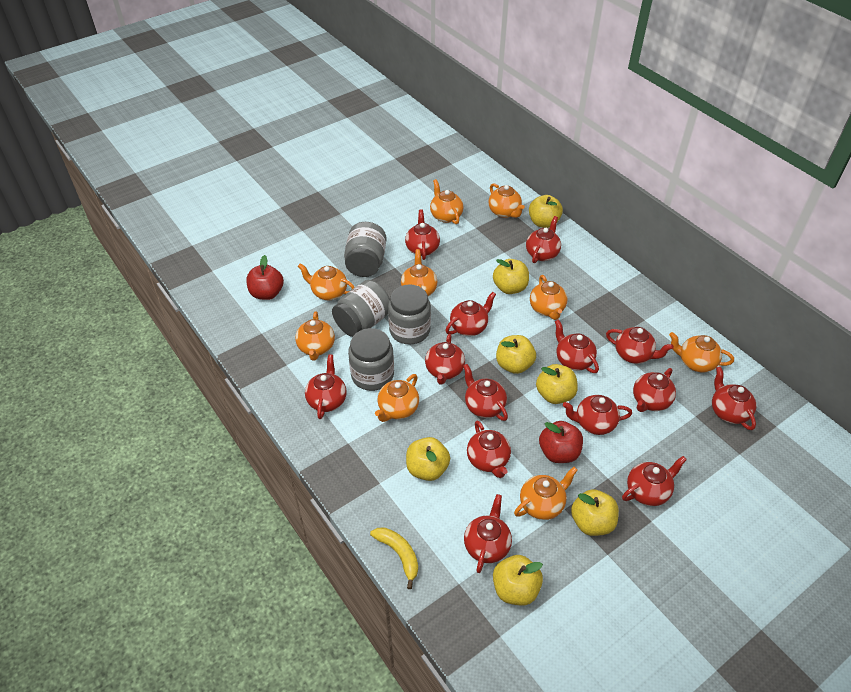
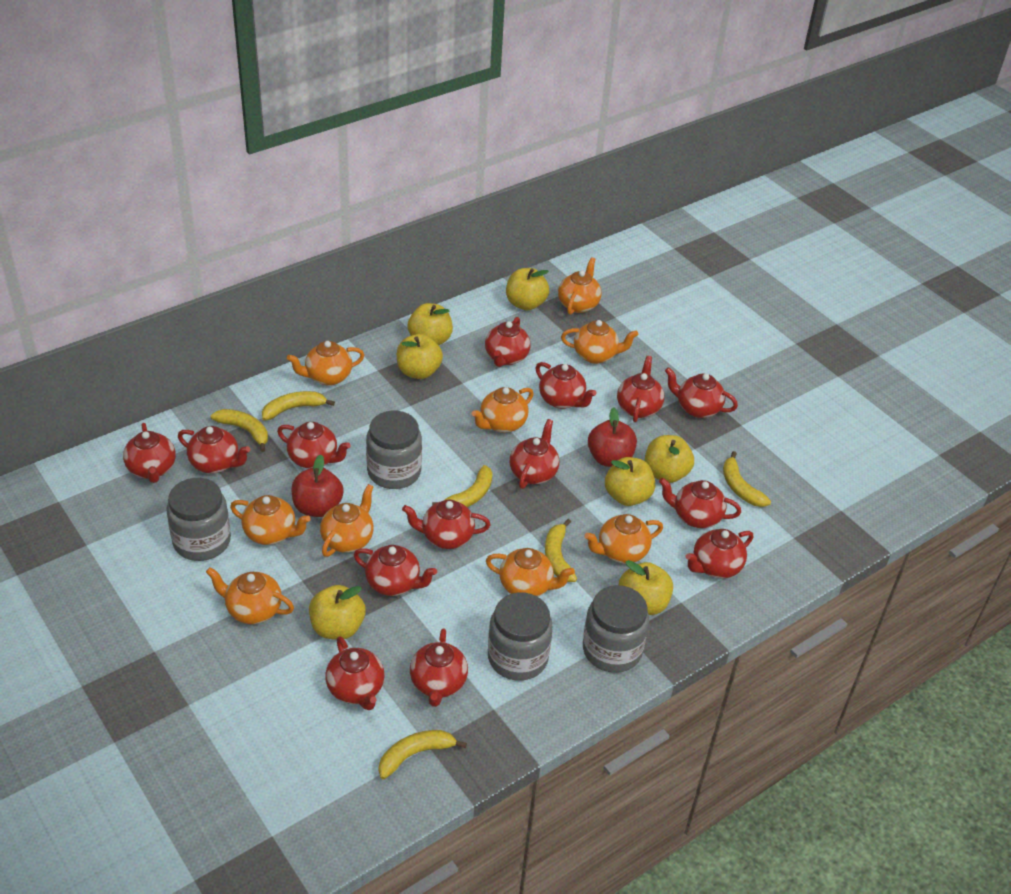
yellow banana: [370,527,418,589] = 1 -> [211,409,268,452] [262,391,335,421] [379,730,467,779] [432,465,493,507] [545,519,577,582] [723,451,771,507] = 6

